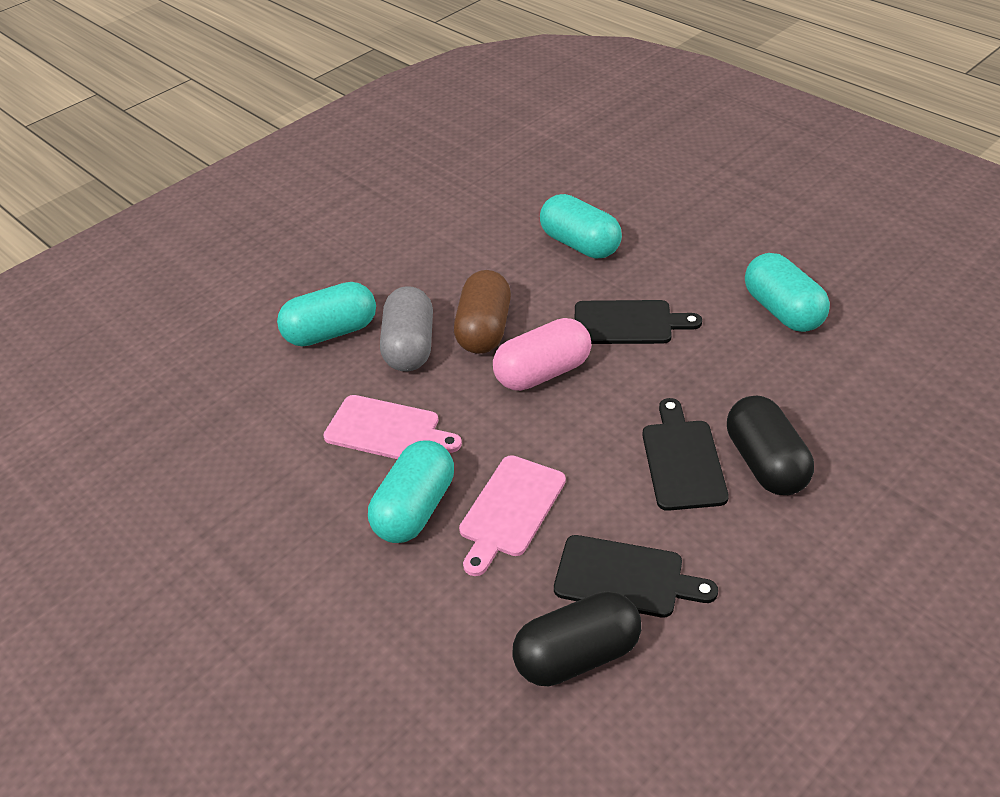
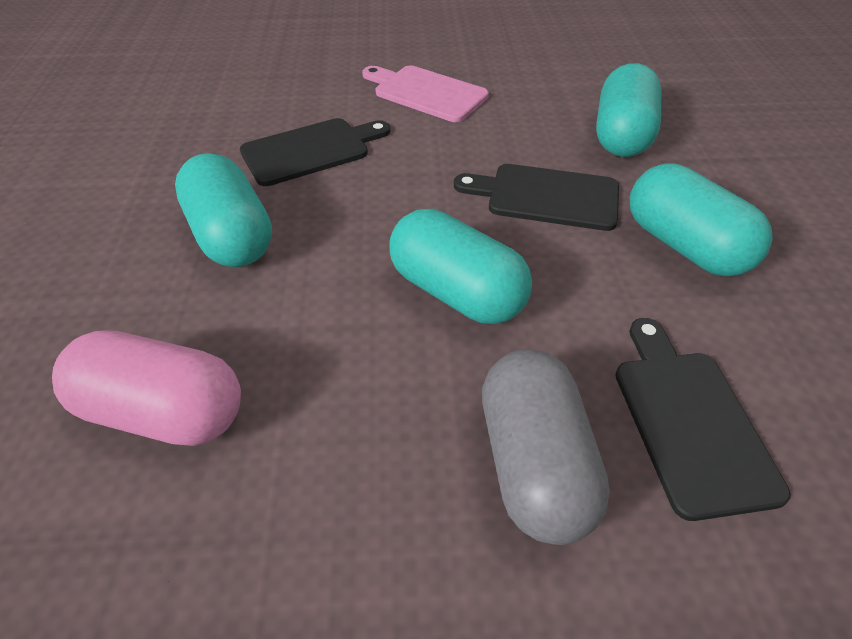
black capsule: [512,591,641,686] [727,396,814,495] = 2 -> none = 0
brown capsule: [454,270,511,354] = 1 -> none = 0
pink cutting board: [323,395,462,459] [459,455,566,576] = 2 -> [362,65,489,122] = 1

